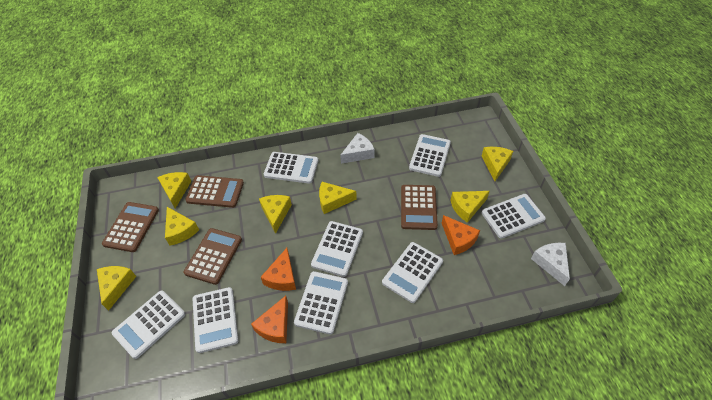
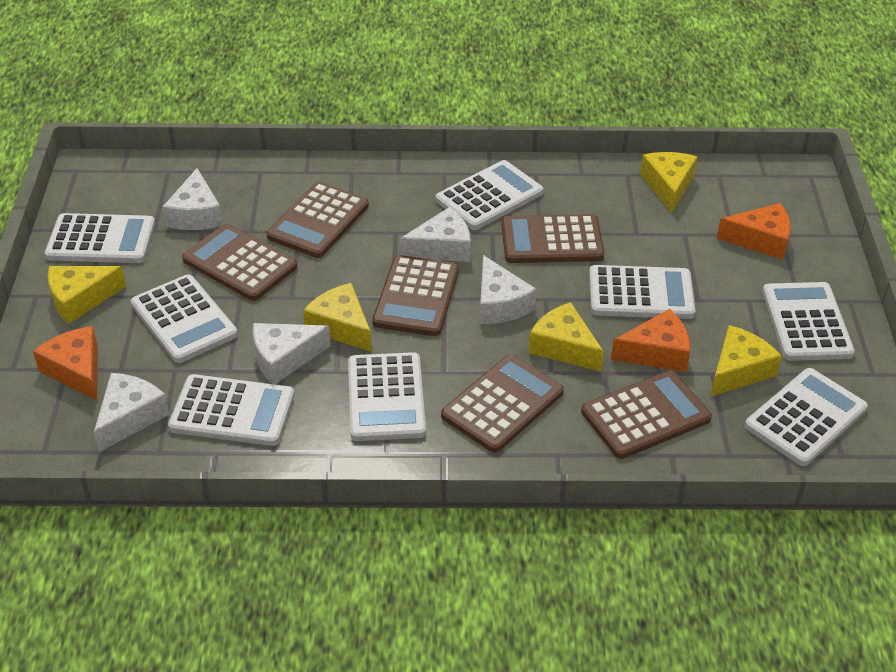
brown calculator: [102,202,159,252] [184,228,242,285] [185,175,244,208] [401,185,438,230] = 4 -> [182,224,297,301] [267,182,369,258] [372,255,459,336] [441,355,564,453] [501,214,605,263] [581,371,712,459] = 6
white cheese: [340,133,375,164] [531,243,570,286] = 2 -> [94,373,169,452] [163,168,223,230] [253,323,330,384] [400,207,471,262] [480,255,537,324] = 5
yellow cheese: [97,266,137,311] [157,172,191,208] [165,207,199,246] [259,195,292,234] [319,182,357,214] [450,191,490,223] [482,147,513,181] = 7 -> [48,266,126,324] [303,283,372,352] [529,302,604,372] [640,152,697,213] [710,325,782,397] = 5

